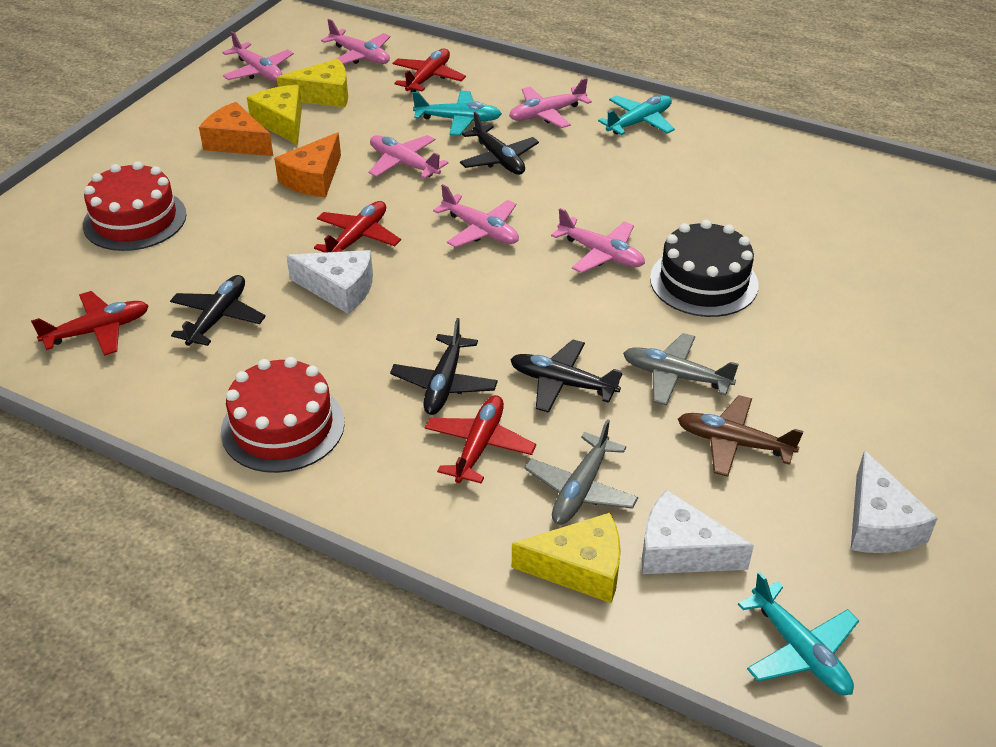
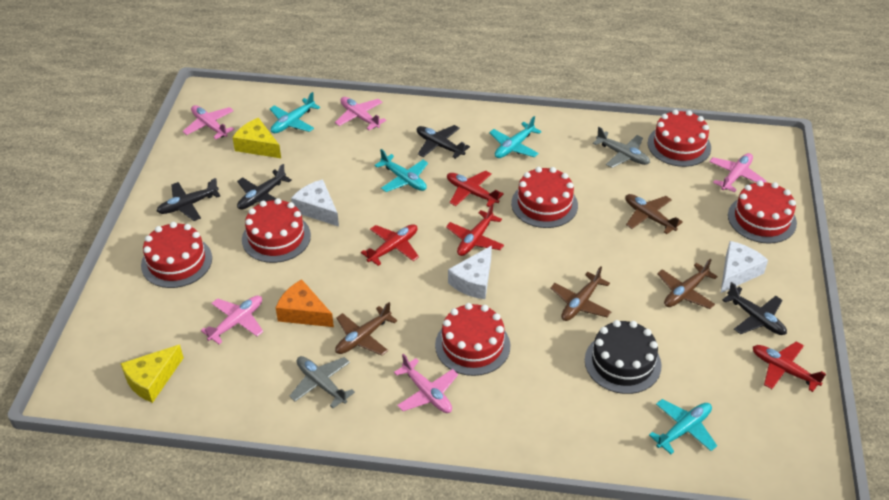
brown plane: [678,395,804,477] = 1 -> [335,302,397,356] [550,266,611,321] [625,194,683,234] [657,259,718,309] = 4
orange cheese: [199,102,273,156] [274,132,341,198] = 2 -> [276,279,334,327] = 1
pink plane: [222,31,294,82] [321,19,390,64] [368,135,448,178] [433,184,519,248] [509,78,592,128] [551,208,645,273] = 6 -> [183,105,235,139] [201,296,263,344] [335,97,386,130] [394,354,458,413] [709,153,766,192] = 5
red cake: [83,161,187,251] [221,357,345,473] = 2 -> [141,222,212,288] [242,198,311,263] [435,303,510,376] [511,167,578,228] [648,109,711,167] [728,180,797,244] = 6
turquoise plane: [412,91,502,136] [598,95,675,135] [738,572,859,695] = 3 -> [270,92,320,133] [374,149,428,192] [489,116,542,158] [649,399,717,454] = 4
yellow cheese: [247,85,302,145] [276,58,348,108] [512,513,621,603] = 3 -> [120,345,184,403] [232,118,281,158] = 2

